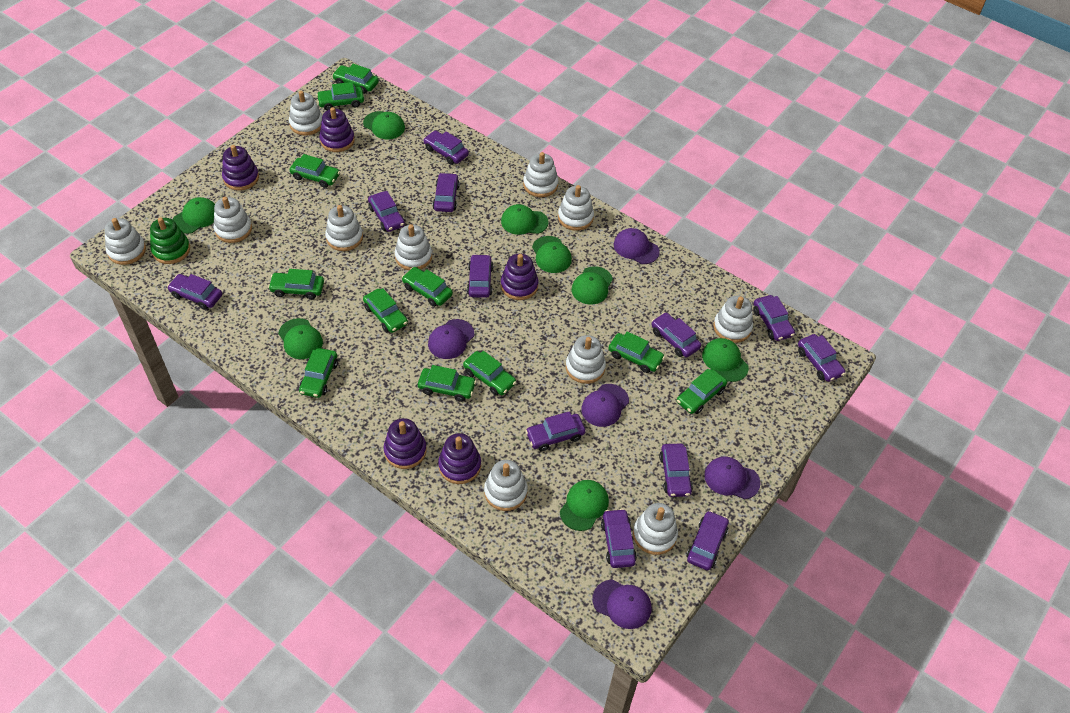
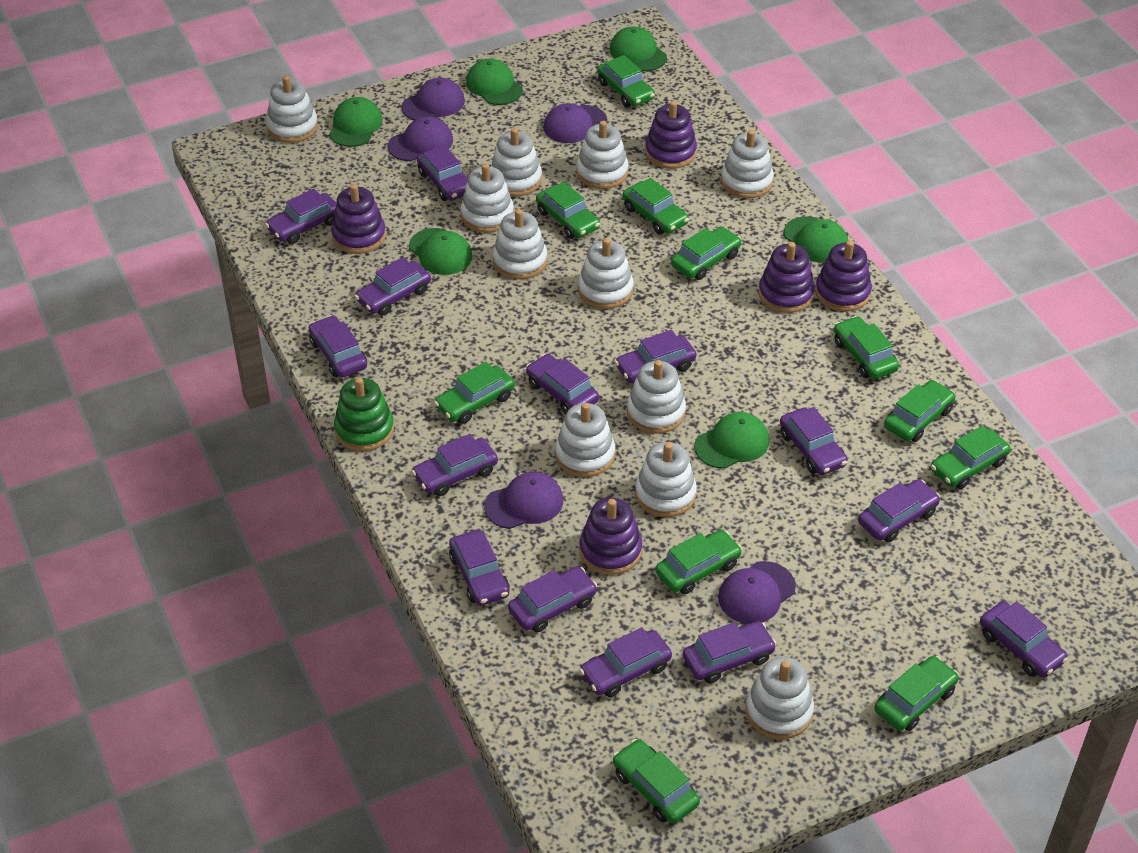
green cap: [173,197,215,234] [278,318,323,359] [363,111,405,139] [501,204,548,235] [532,236,572,273] [560,480,609,531] [572,266,613,305] [702,338,749,382] = 8 -> [329,97,383,147] [409,228,472,275] [466,59,523,105] [610,26,667,71] [694,412,769,469] [784,216,848,263] = 6
purple car: [167,274,222,310] [368,191,405,232] [423,130,469,165] [433,173,460,212] [467,254,493,298] [525,411,586,451] [601,509,637,568] [651,312,701,357] [659,444,693,497] [687,511,729,570] [753,295,795,341] [798,334,845,382] = 12 -> [265,189,337,244] [309,315,367,378] [355,257,431,316] [412,434,498,496] [417,145,468,201] [449,530,510,606] [508,566,597,632] [526,354,599,414] [579,627,672,697] [615,330,696,383] [683,621,777,683] [780,407,848,475] [858,479,940,542] [980,601,1068,677] = 14

